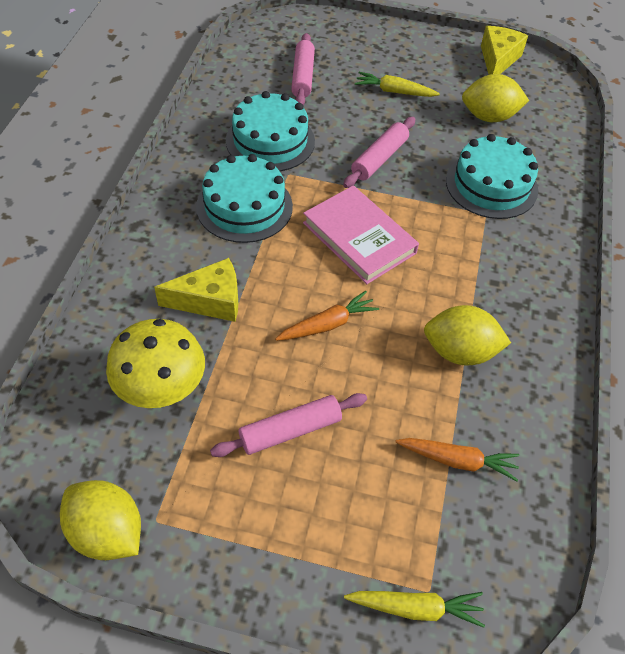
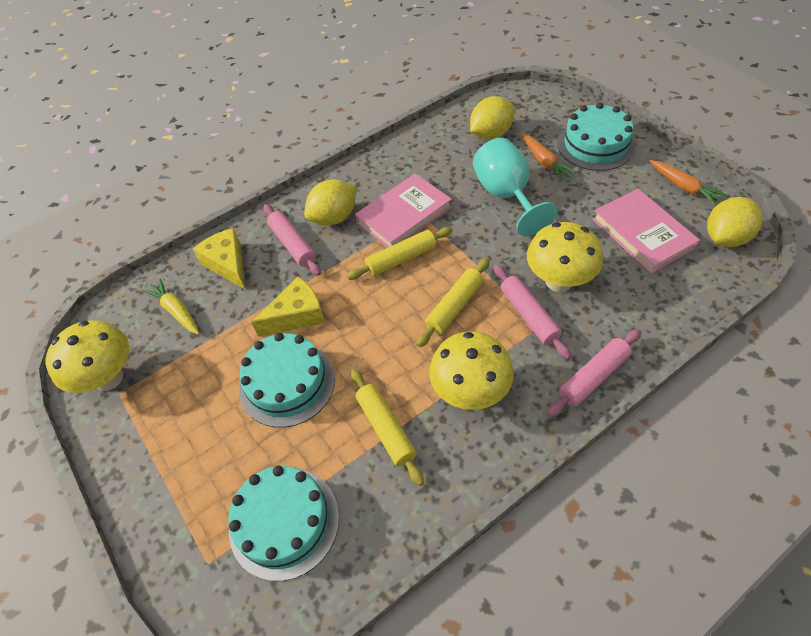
pink book: [303,185,419,284] = 1 -> [355,173,452,248] [593,189,700,274] = 2
turquoise goblet: none = 0 -> [473,138,558,237] = 1
yellow carrot: [344,591,485,628] [355,72,440,97] = 2 -> [142,278,199,334] = 1
yellow mushroom: [106,319,205,408] = 1 -> [45,320,129,393] [429,331,514,410] [527,222,603,292] = 3
yellow rolling pin: none = 0 -> [347,227,453,280] [351,369,424,486] [416,258,490,347] = 3

